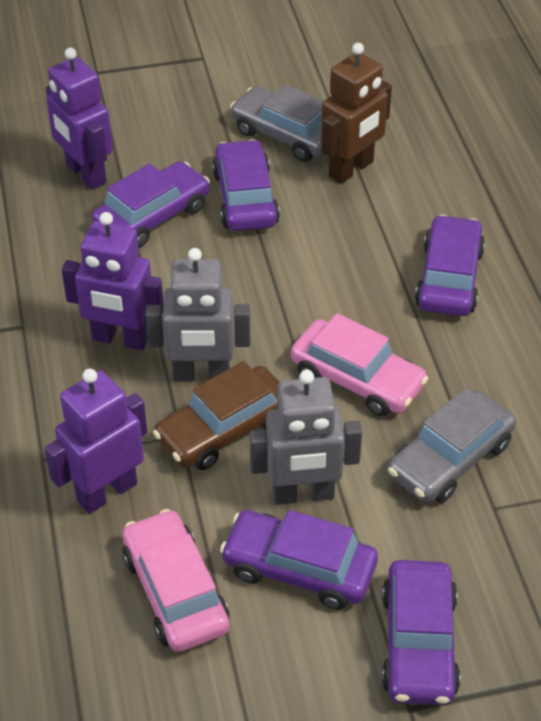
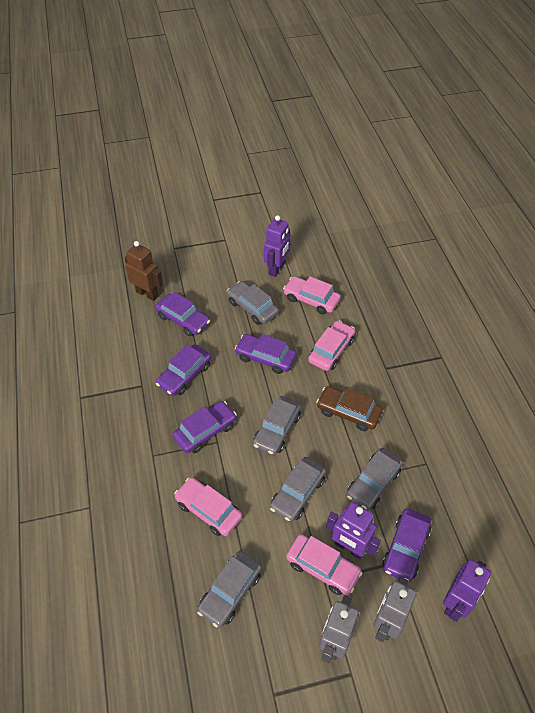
grey car: [230,84,325,162] [388,388,516,503] = 2 -> [197,551,262,628] [227,281,279,325] [253,396,301,455] [270,457,326,522] [346,448,403,511] = 5
pink car: [122,509,229,652] [291,313,429,416] = 2 -> [174,477,242,536] [283,276,341,315] [286,534,362,595] [308,320,355,371] = 4

